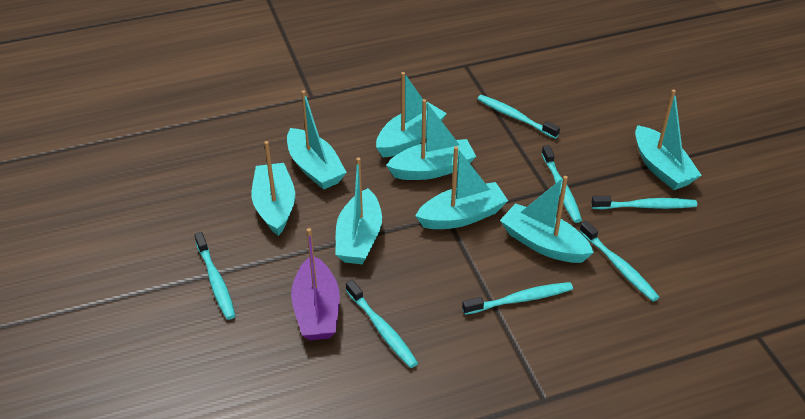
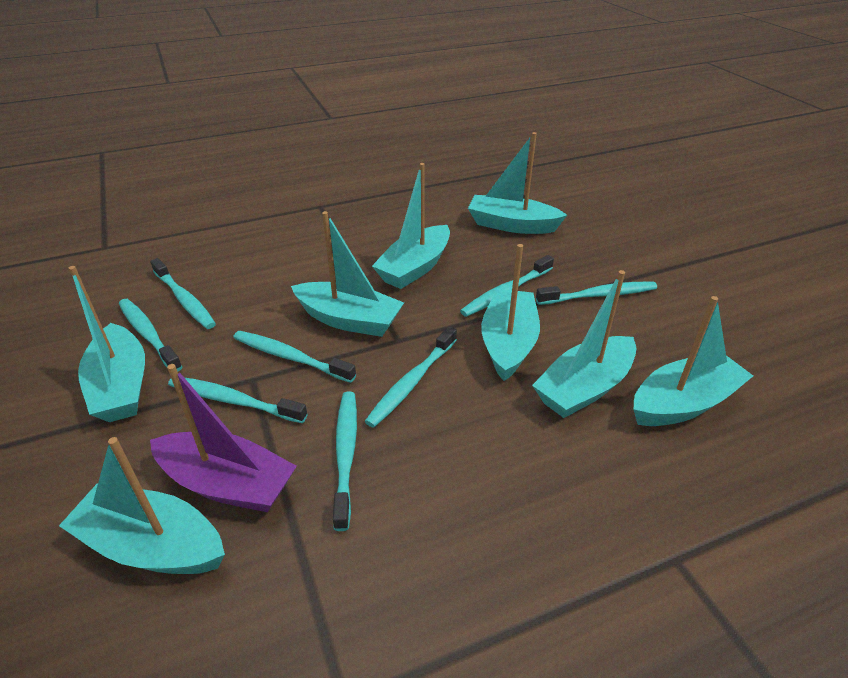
turquoise toothbrush: [194,232,236,320] [346,280,418,368] [462,282,573,315] [477,95,560,139] [541,145,582,223] [579,221,659,302] [591,196,697,209] = 7 -> [119,299,182,372] [150,258,216,329] [168,378,307,423] [233,331,356,383] [333,391,357,531] [364,326,457,428] [460,255,554,317] [536,282,657,305] = 8

